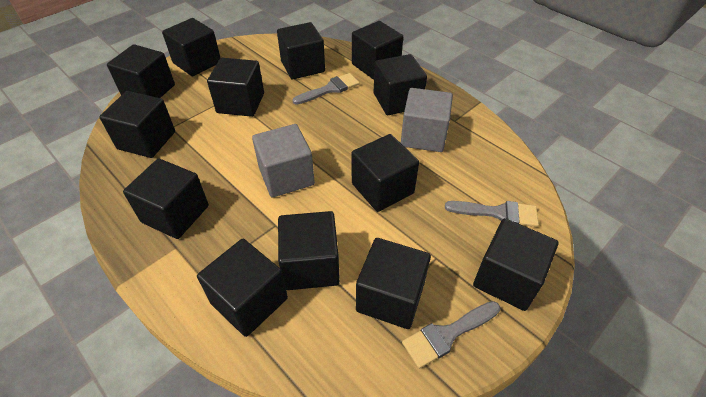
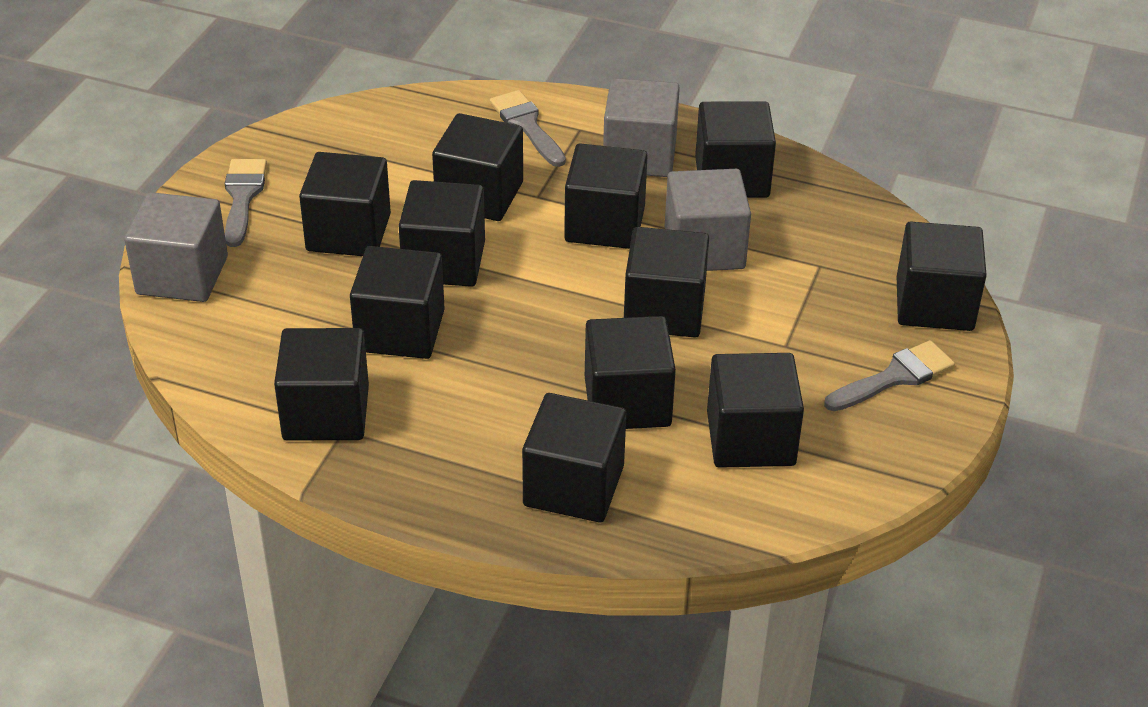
black cube: [100,91,175,158] [107,44,175,98] [123,159,209,239] [162,18,221,76] [197,239,288,337] [207,58,264,117] [277,22,325,80] [278,211,340,290] [352,21,403,80] [352,134,419,212] [356,238,431,329] [374,54,427,115] [473,218,559,311] = 13 -> [274,328,369,441] [299,152,391,256] [350,246,445,359] [399,180,485,287] [432,113,523,221] [522,393,626,522] [564,143,648,249] [585,316,676,429] [624,227,709,337] [695,101,776,198] [707,353,804,468] [897,222,987,331] = 12
grey cube: [252,124,315,197] [401,88,453,152] = 2 -> [124,192,228,302] [603,78,680,177] [664,169,751,271] = 3

